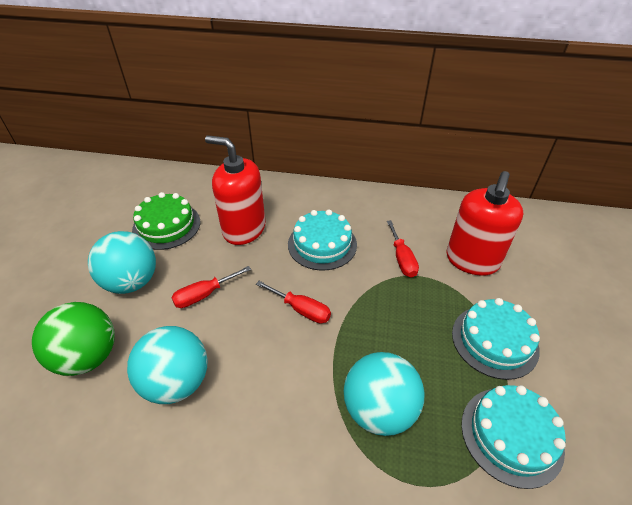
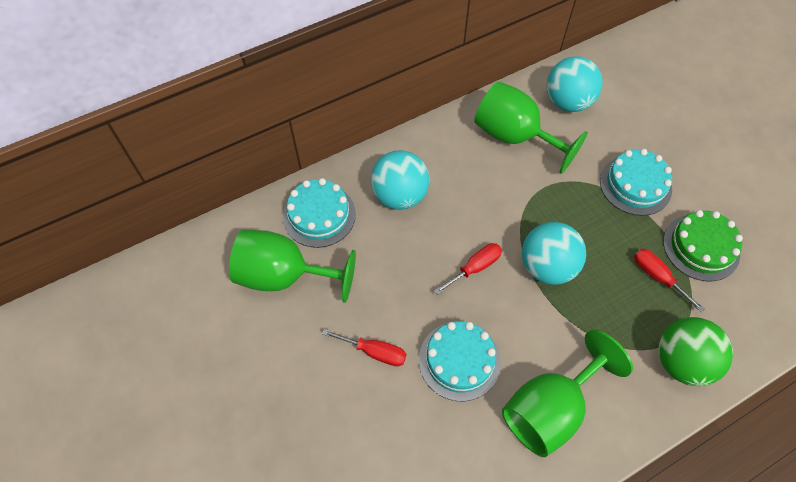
green goblet: none = 0 -> [229,230,356,303] [474,82,588,174] [502,330,633,457] = 3
red soap dispenser: [205,135,266,245] [446,171,523,276] = 2 -> none = 0

